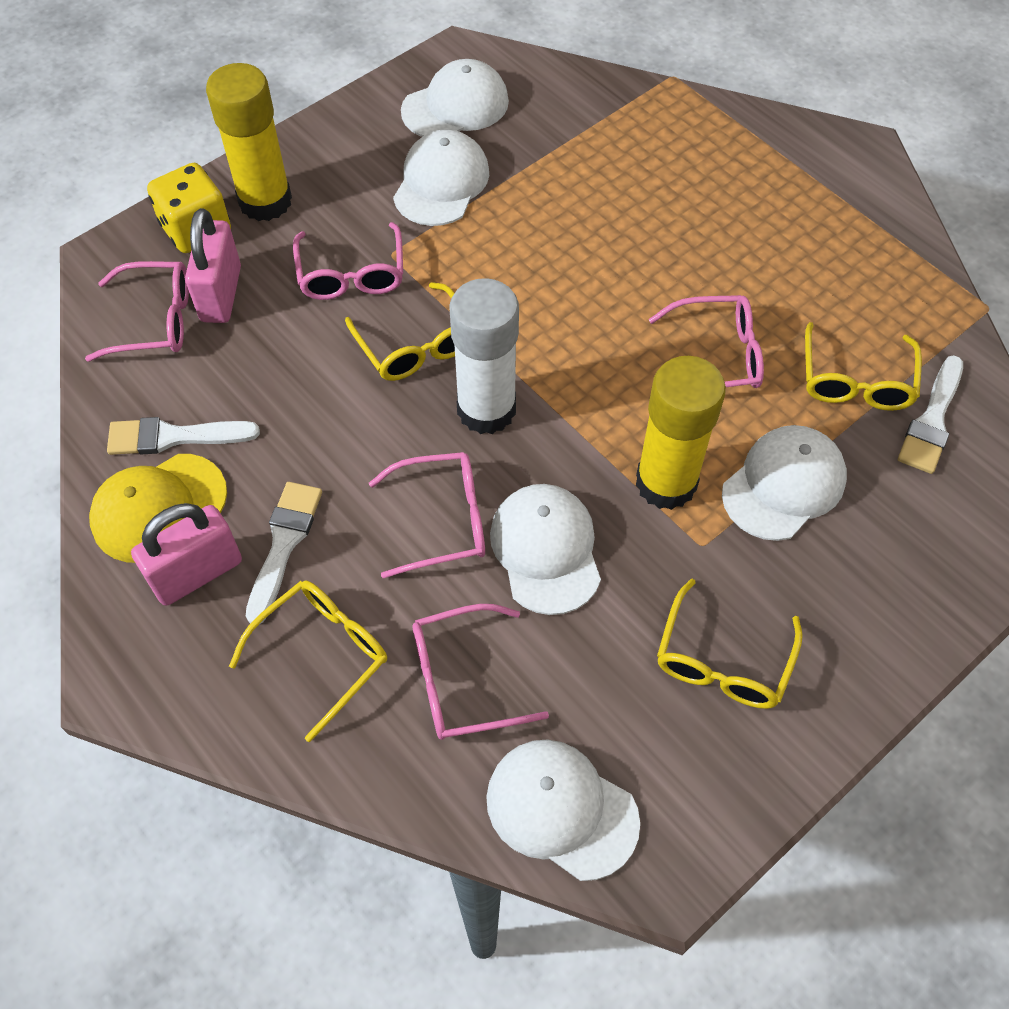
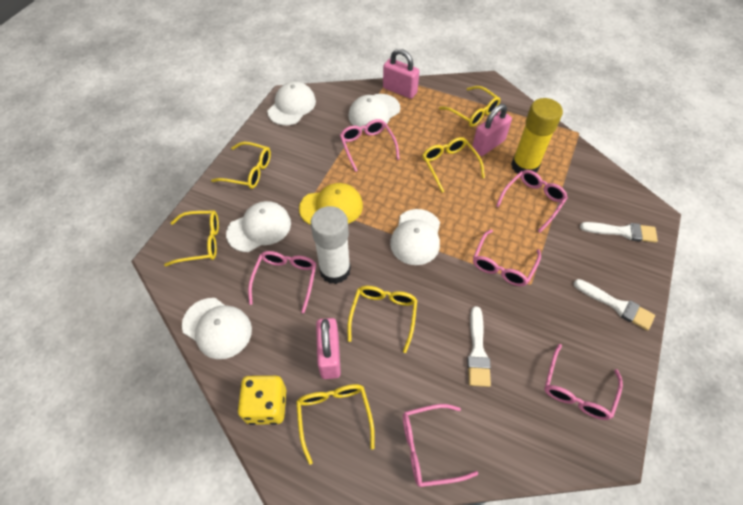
pink glasses: [85,261,189,361] [293,222,403,300] [369,452,485,578] [413,604,549,740] [649,295,764,388] = 5 -> [248,251,316,314] [340,119,400,172] [403,404,478,487] [473,229,541,286] [496,170,568,232] [544,344,623,420] = 6
pink padlock: [131,503,242,606] [185,208,241,323] = 2 -> [316,318,341,379] [383,49,419,99] [472,104,512,156] = 3
yellow glasses: [229,580,387,742] [345,282,455,381] [657,579,803,709] [805,322,922,411] = 4 -> [164,210,219,266] [211,142,271,189] [296,384,375,465] [347,286,417,353] [422,137,485,193] [439,86,500,127] = 6
yellow glue stick: [206,63,292,221] [636,356,726,510] = 2 -> [511,98,563,174] = 1

